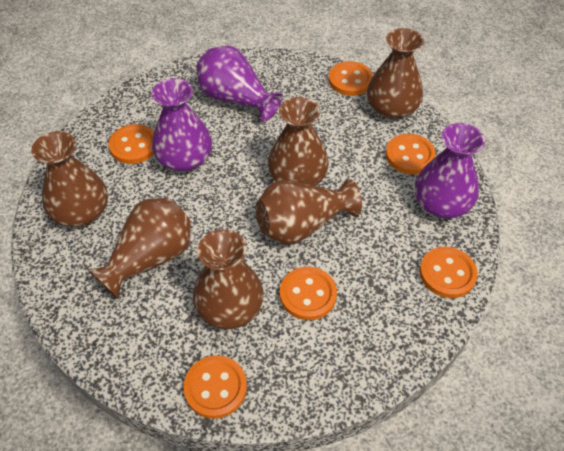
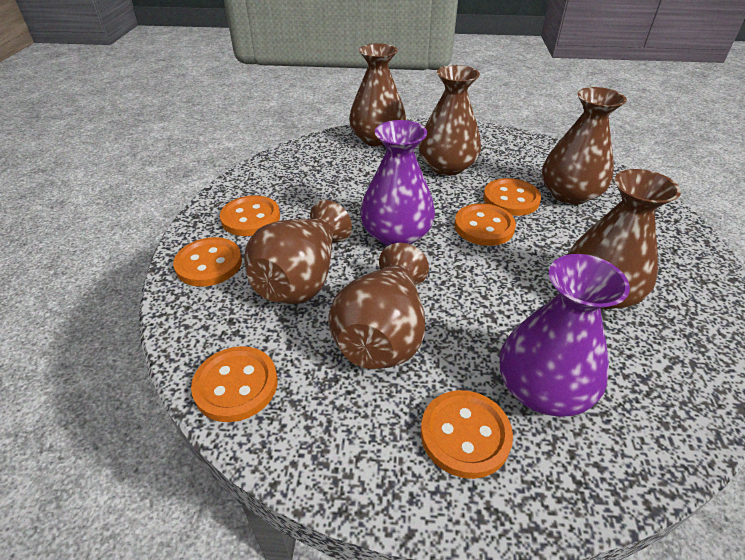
purple vase: [152,78,212,171] [196,46,283,122] [415,123,485,218] = 3 -> [360,120,435,246] [500,254,630,417] = 2

